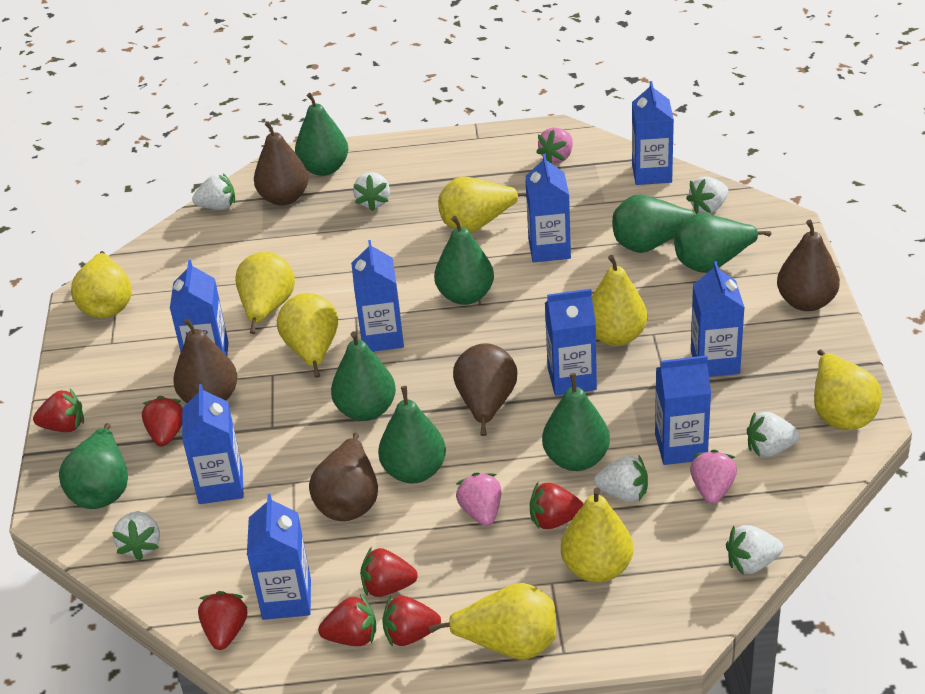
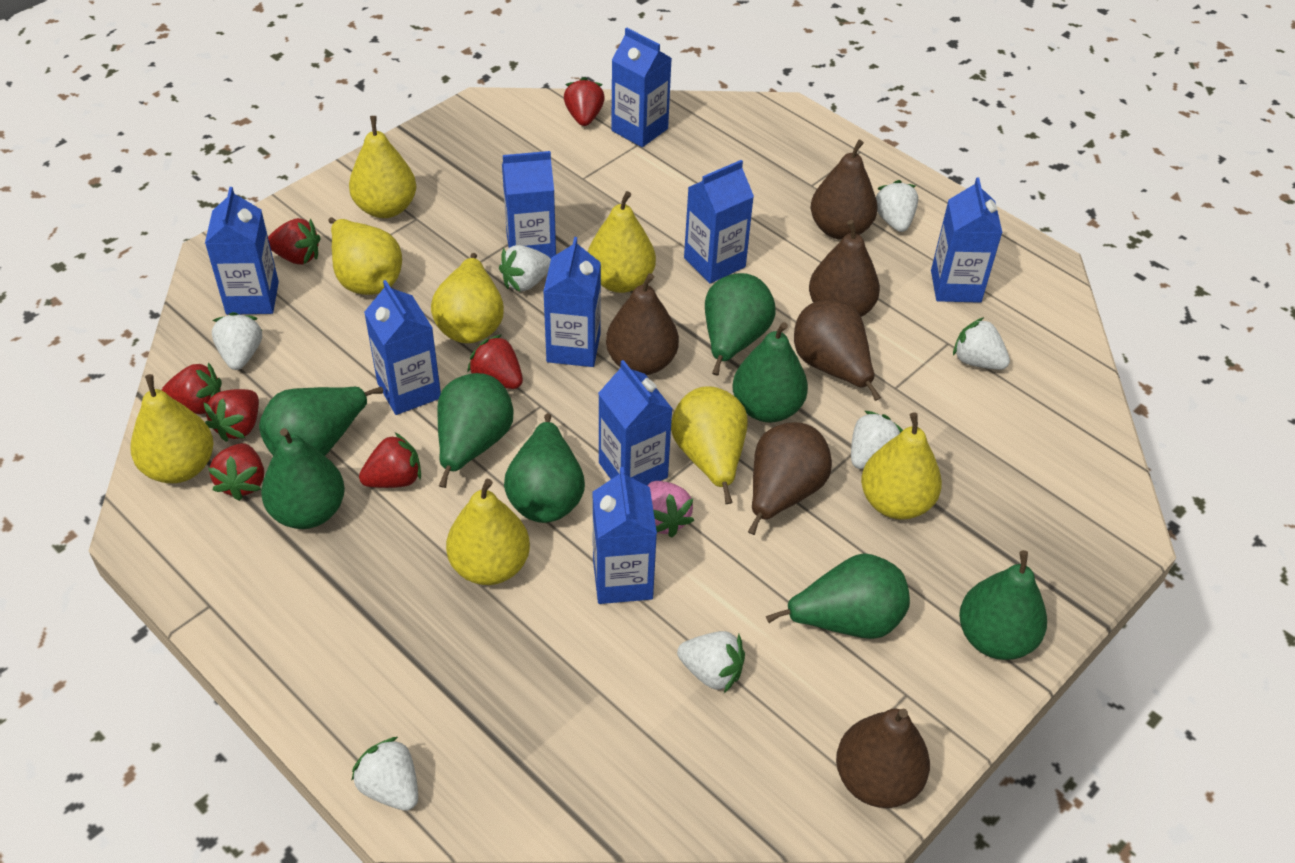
brown pear: [173,318,238,403] [254,121,309,206] [309,433,378,521] [453,343,518,436] [777,220,840,311] = 5 -> [606,273,679,375] [748,422,832,535] [794,300,881,401] [809,220,880,317] [811,140,877,240] [836,708,930,808] = 6
pink strawberry: [456,472,502,526] [536,128,573,164] [690,449,737,504] = 3 -> [647,481,694,537] = 1

